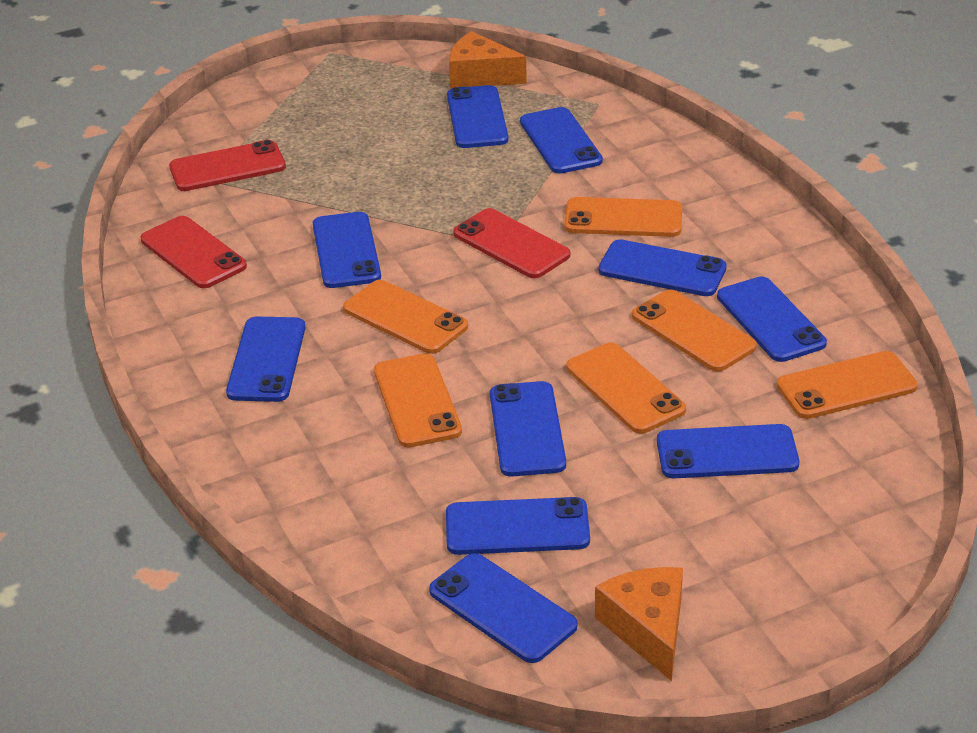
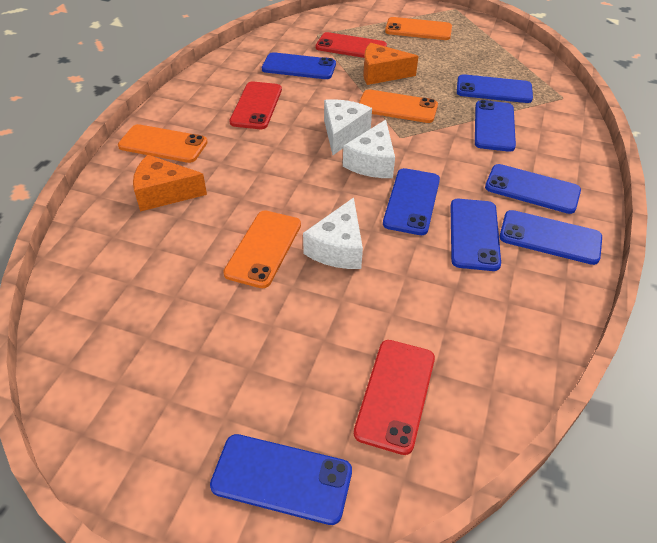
blue phone: [226,316,305,402] [313,212,381,288] [429,553,577,663] [446,497,590,555] [447,85,508,148] [490,381,566,477] [520,107,603,174] [599,239,727,296] [657,424,799,478] [717,276,827,362] = 10 -> [210,434,352,525] [262,52,336,79] [383,168,440,235] [451,199,501,271] [457,74,533,103] [475,100,516,152] [485,164,581,214] [499,210,602,265] = 8
orange phone: [343,280,468,354] [374,354,462,447] [564,197,682,237] [566,343,686,434] [632,289,757,371] [777,351,918,419] = 6 -> [118,124,208,163] [223,210,301,288] [359,89,438,123] [385,17,452,40] = 4
white cheese: none = 0 -> [303,198,363,269] [324,99,372,155] [343,120,395,178] = 3

